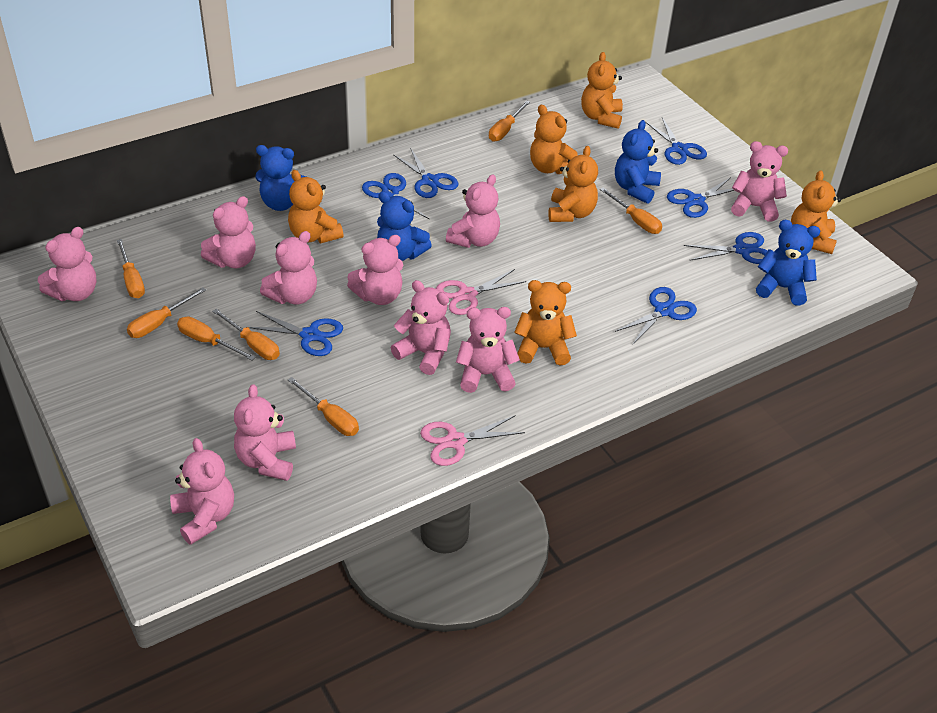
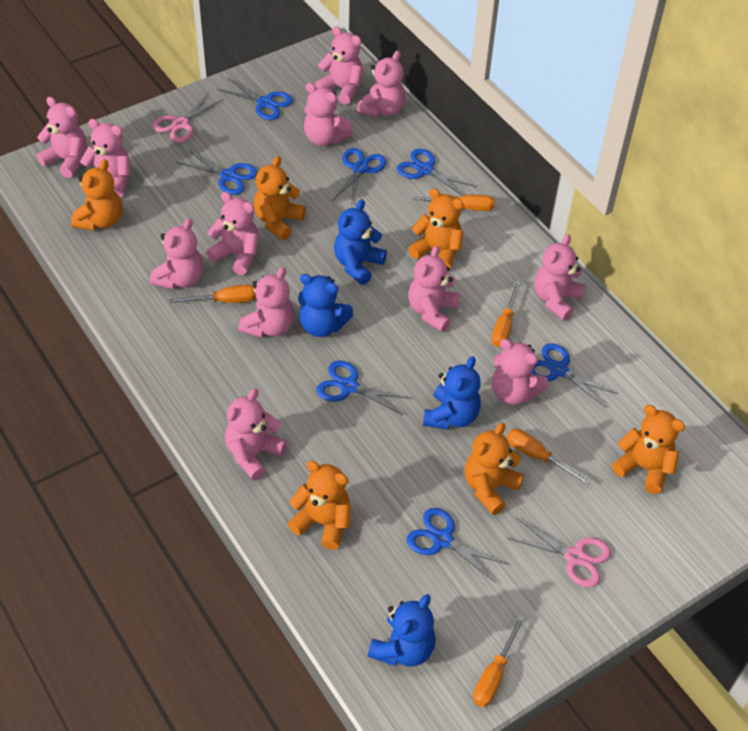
orange screwdriver: [117,239,145,298] [127,287,206,338] [177,317,256,360] [212,308,280,360] [288,377,359,436] [489,100,530,142] [600,188,662,234] = 7 -> [169,285,256,303] [413,194,495,211] [473,615,525,707] [491,280,521,347] [507,429,591,485] = 5
pink teddy bear: [38,227,97,301] [170,438,234,545] [201,196,256,268] [234,384,296,481] [260,231,317,305] [347,235,403,305] [391,280,451,375] [446,174,500,248] [456,307,520,393] [731,141,788,222] = 10 -> [37,97,87,178] [80,119,130,198] [150,218,204,289] [206,192,259,275] [225,388,287,480] [239,267,294,338] [304,83,353,146] [315,26,363,105] [357,51,405,117] [408,246,460,332] [492,339,548,405] [535,234,586,321] = 12

